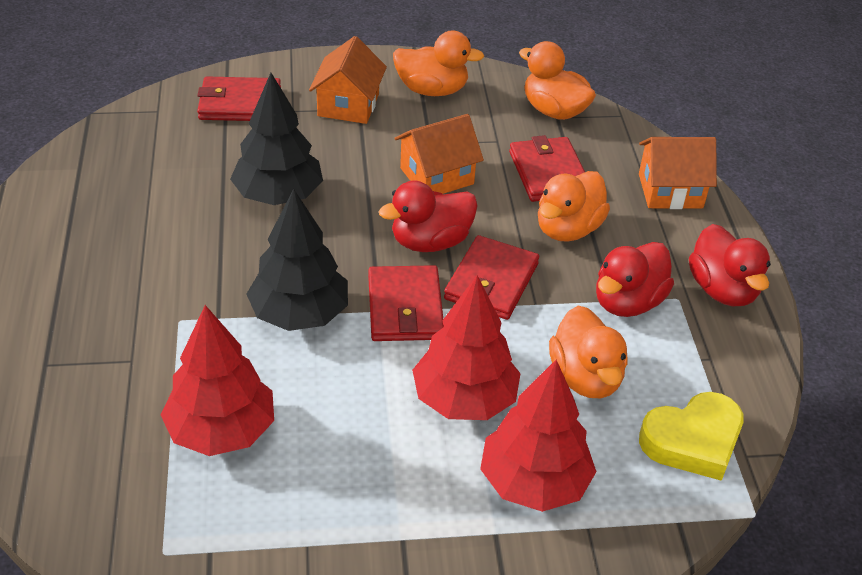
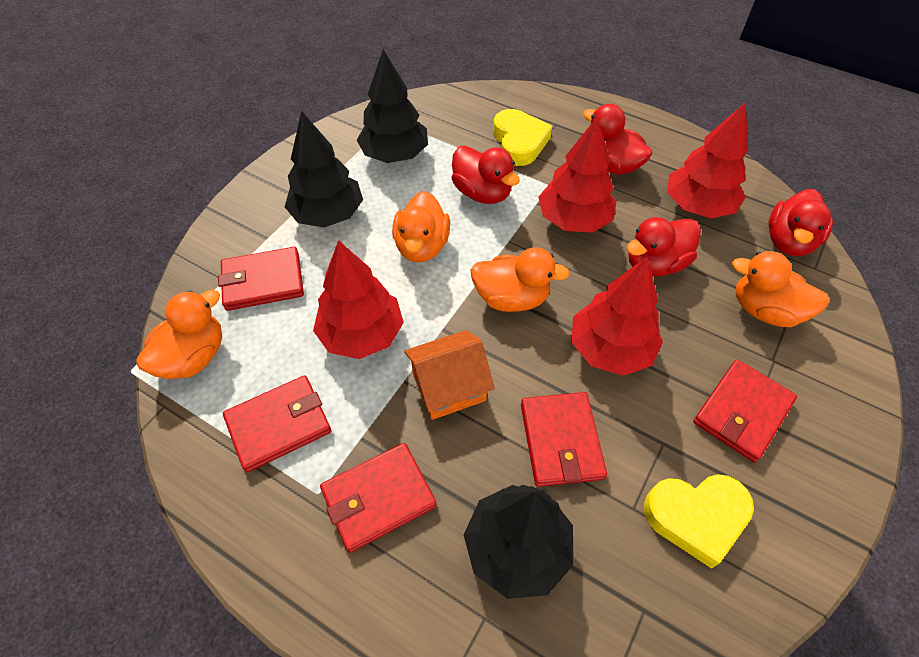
black tree: [230,73,323,205] [247,188,348,331] = 2 -> [285,111,363,228] [357,49,428,163] [464,485,574,599] = 3
orange house: [309,36,387,124] [395,114,484,194] [639,137,717,209] = 3 -> [404,330,495,420] = 1
red duck: [379,180,478,252] [596,242,674,317] [689,224,771,306] = 3 -> [452,146,520,204] [583,104,653,175] [626,217,701,277] [768,189,833,256] = 4
red tree: [161,305,274,456] [412,275,521,420] [480,360,597,512] = 3 -> [313,240,404,359] [539,117,617,232] [571,257,663,376] [667,102,748,219] = 4
red wallet: [197,76,281,121] [368,265,444,341] [444,235,539,320] [509,135,585,202] = 4 -> [218,247,304,311] [223,375,331,472] [320,443,437,553] [521,392,607,487] [693,359,797,462] = 5
yellow heart: [639,392,744,481] = 1 -> [493,109,552,166] [644,474,754,569] = 2

